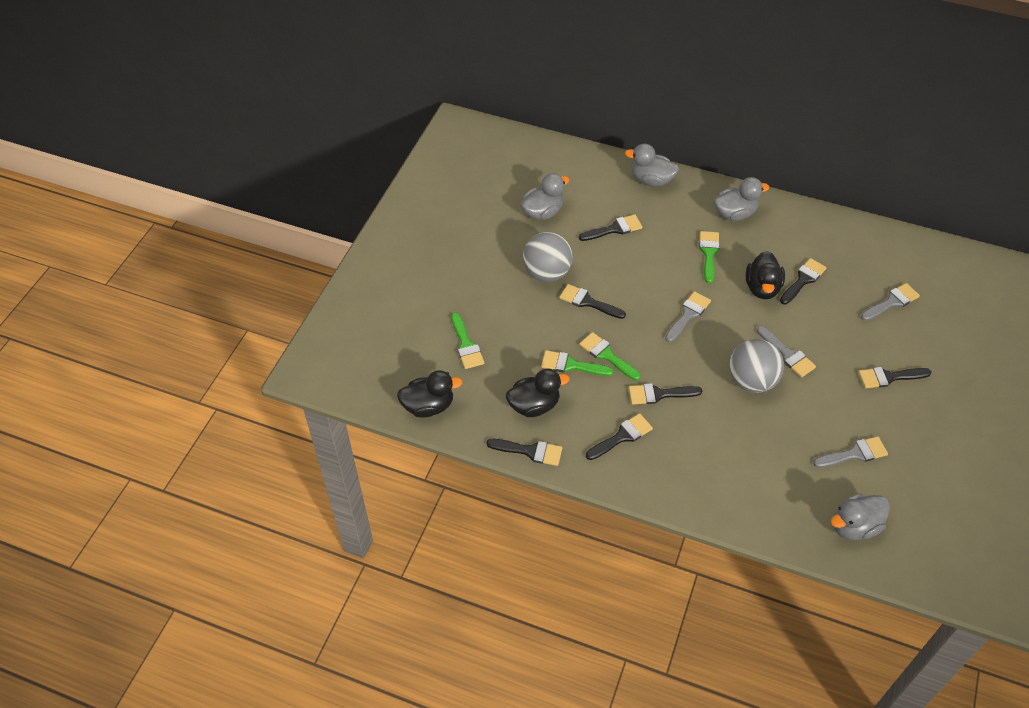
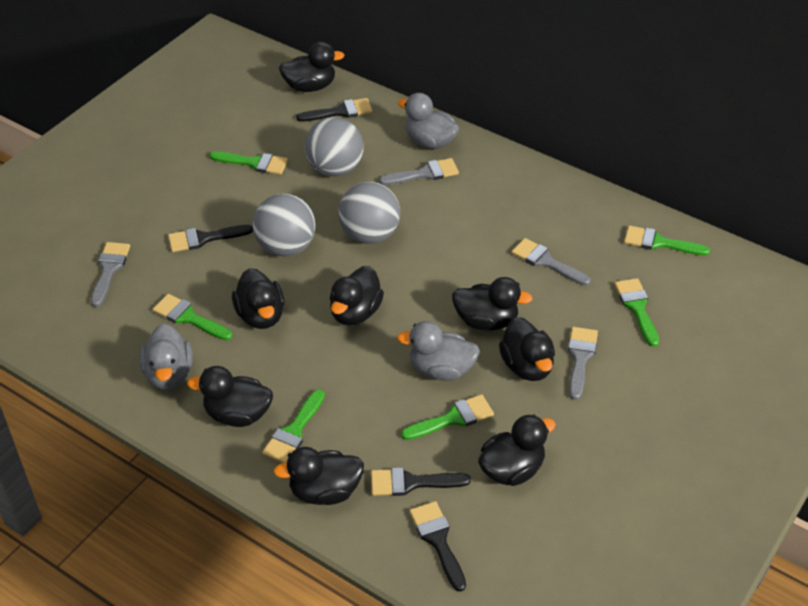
black brush: [486,439,562,466] [559,284,626,319] [579,214,643,241] [586,414,653,460] [629,383,702,404] [780,258,827,304] [859,367,932,388] = 7 -> [168,225,253,252] [296,98,373,122] [371,467,471,496] [409,501,466,592] = 4
black duck: [397,370,463,418] [506,368,570,417] [746,251,785,299] = 3 -> [187,366,273,427] [232,268,284,329] [273,447,364,505] [279,42,345,92] [330,266,384,326] [452,277,532,331] [478,414,556,486] [499,317,555,381] = 8
green brush: [451,312,484,369] [541,350,614,376] [579,332,641,381] [699,231,720,283] = 4 -> [153,294,232,341] [210,151,288,175] [262,389,325,463] [401,394,494,440] [614,278,659,347] [624,225,710,256] = 6
grey ball: [523,232,573,282] [729,339,784,393] = 2 -> [253,194,316,256] [305,117,363,176] [338,182,400,244] = 3
grey duck: [521,173,569,220] [625,143,679,187] [714,177,769,221] [831,493,890,540] = 4 -> [139,324,193,390] [397,321,480,381] [398,93,460,149] = 3

